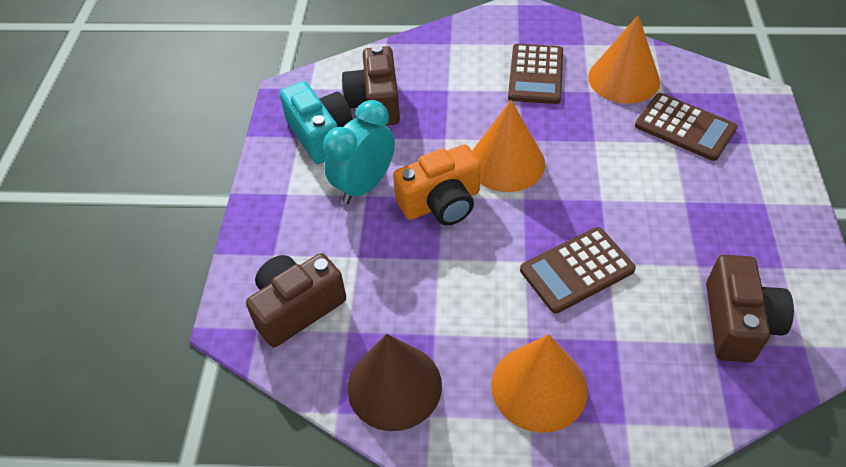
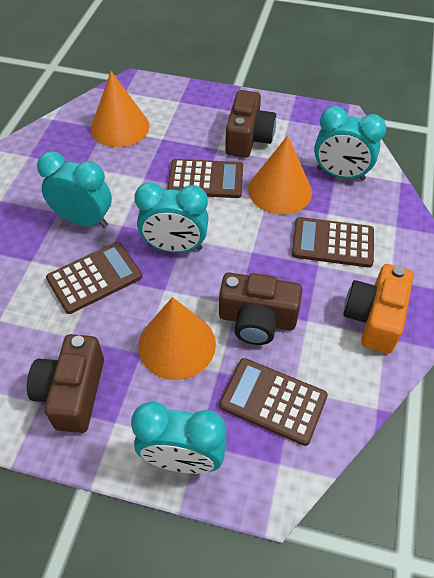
brown calculator: [508,44,563,104] [520,227,636,314] [635,93,738,161] = 3 -> [46,242,142,314] [167,159,243,198] [219,358,328,446] [292,217,374,267] = 4
brown cone: [348,334,442,431] = 1 -> none = 0
turquoise camera: [280,81,353,164] = 1 -> none = 0
turquoise clock: [323,100,395,204] = 1 -> [37,151,112,228] [131,401,227,474] [134,182,209,253] [314,106,386,181] = 4

